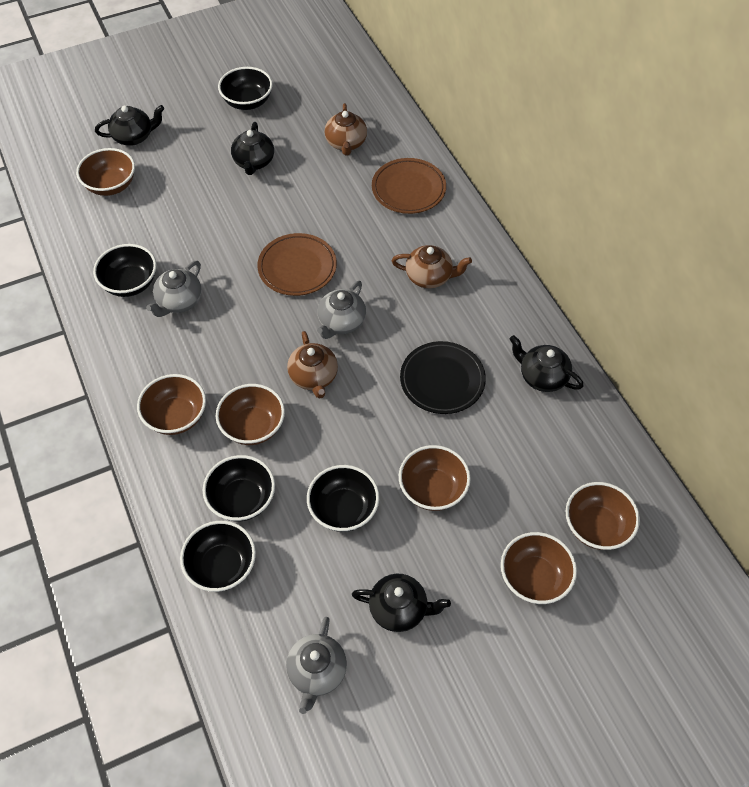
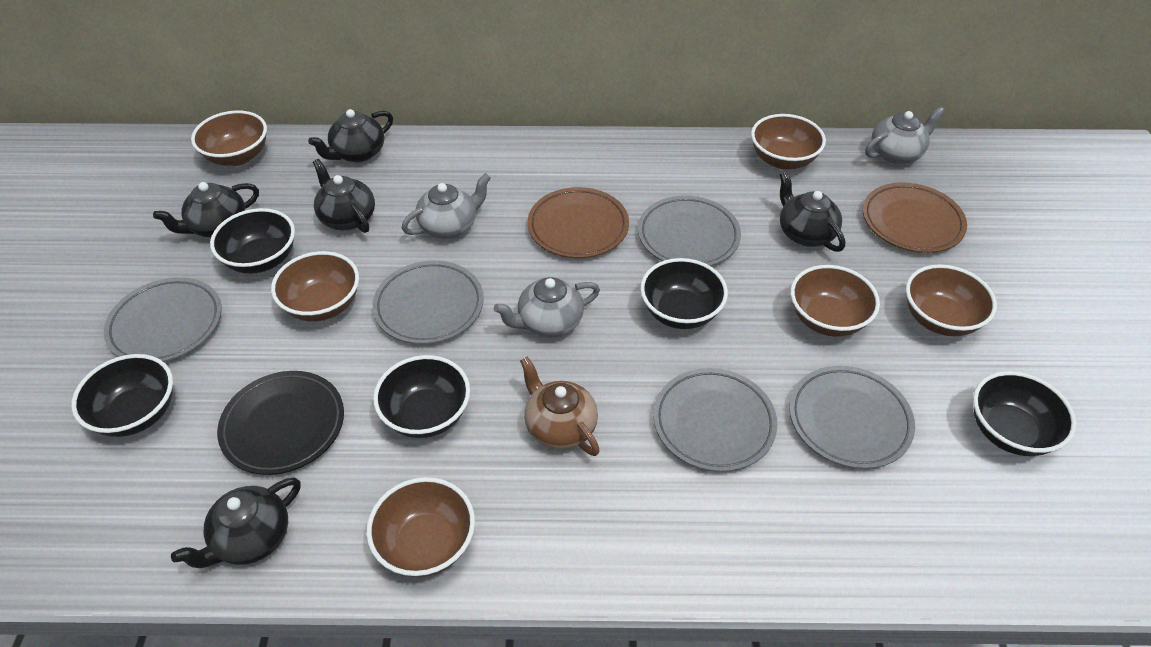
black teapot: [95,105,164,146] [231,122,274,175] [352,573,451,632] [509,335,584,392] = 4 -> [153,182,259,237] [171,478,301,568] [308,109,393,162] [313,159,375,233] [779,171,845,252] = 5
brown teapot: [287,331,338,399] [324,103,367,155] [392,245,472,288] = 3 -> [520,357,600,456] = 1
grey plate: none = 0 -> [104,277,222,362] [372,261,484,344] [638,196,741,266] [653,368,778,472] [789,366,915,469] = 5

